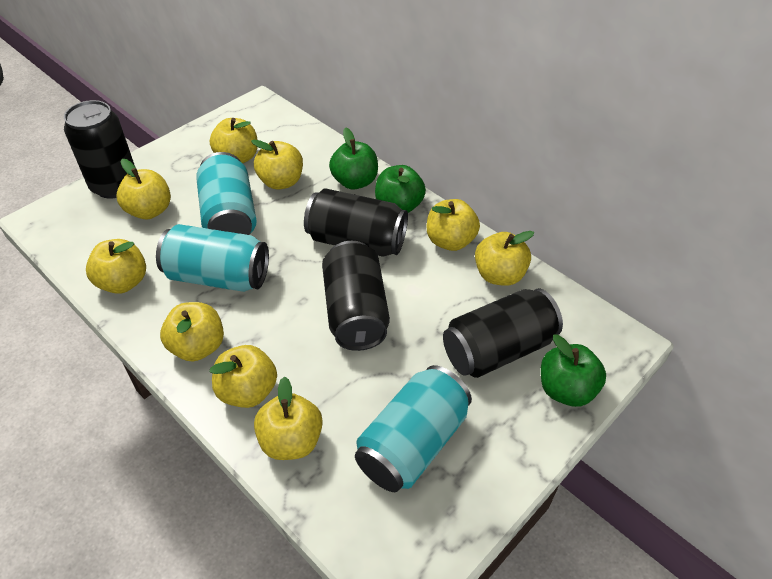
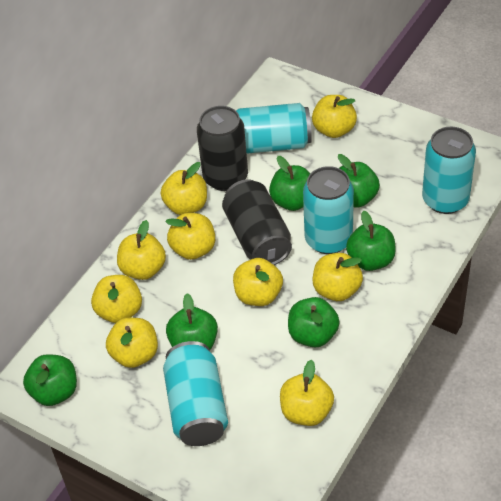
black can: [64,100,135,198] [304,188,408,257] [322,241,390,351] [443,288,563,378] = 4 -> [197,106,248,191] [222,179,292,265] = 2
green apple: [329,127,378,189] [375,165,426,213] [541,334,606,407] = 3 -> [23,354,77,406] [166,293,218,350] [269,156,310,211] [288,297,340,347] [338,154,380,208] [346,211,396,271] = 6
turquoise can: [156,224,269,292] [196,152,257,235] [355,365,472,492] = 3 -> [163,341,228,446] [236,103,312,154] [303,166,354,254] [422,127,476,214] = 4

